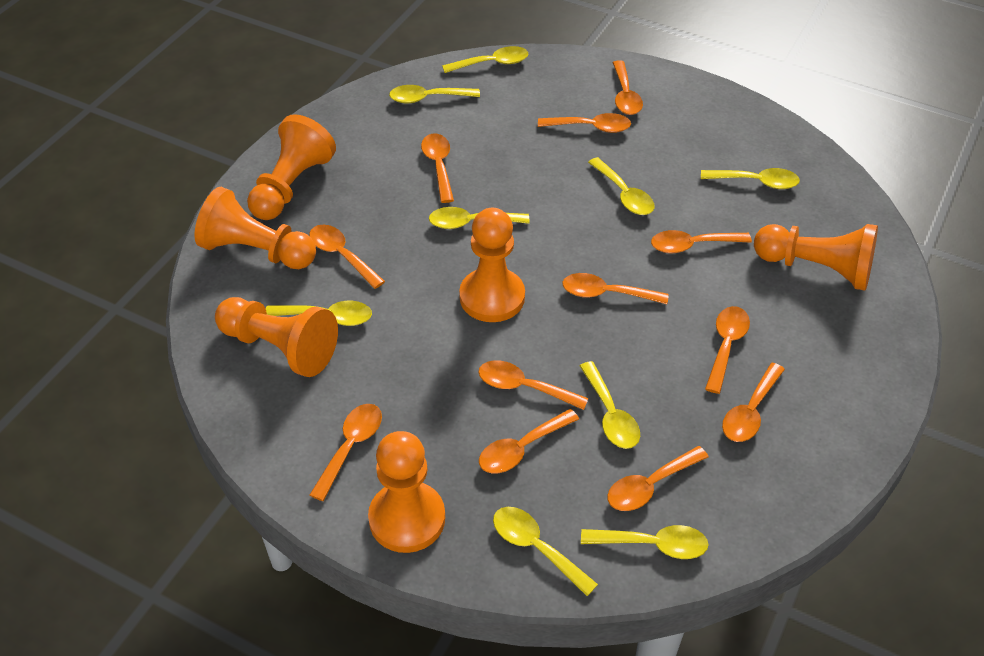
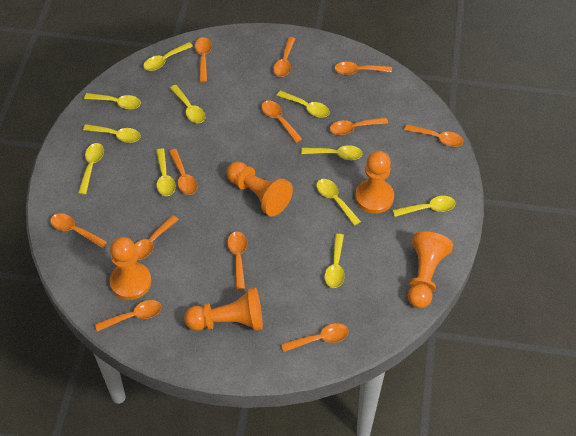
orange pawn: [194,187,316,269] [215,297,338,377] [247,114,336,220] [368,431,445,553] [459,208,525,322] [754,224,878,291] = 6 -> [109,237,151,300] [184,287,263,331] [226,161,293,217] [355,151,394,213] [408,231,453,308] = 5
yellow spoon: [266,301,372,326] [389,85,480,103] [429,207,530,229] [442,46,529,73] [493,507,598,596] [580,361,640,449] [581,525,709,559] [588,157,654,215] [701,168,800,189] = 9 -> [78,143,104,195] [83,124,141,143] [84,93,141,109] [143,42,193,71] [156,148,176,196] [170,85,206,123] [276,91,330,118] [301,145,363,160] [317,179,361,226] [325,234,345,288] [393,196,456,217] = 11

